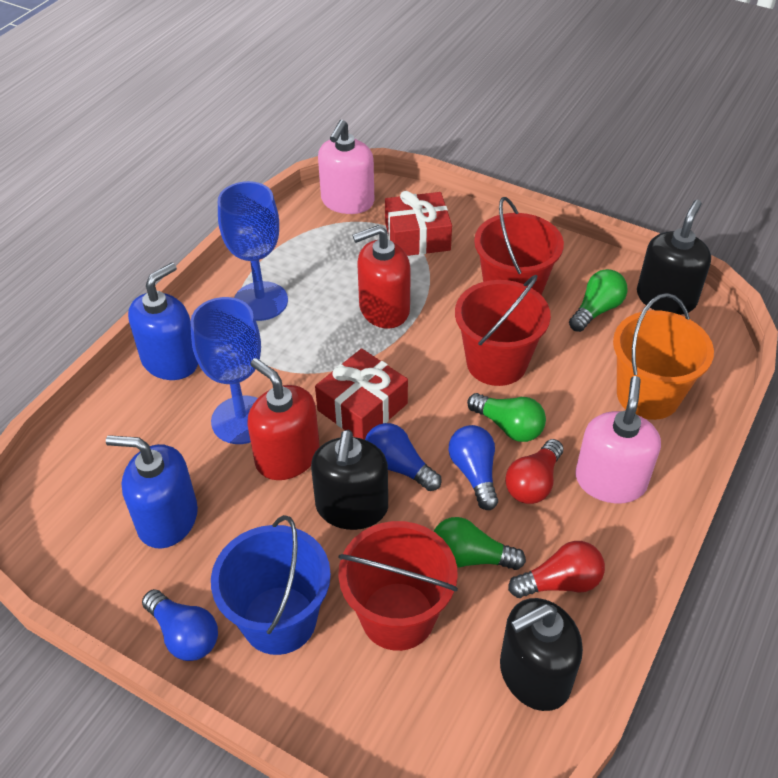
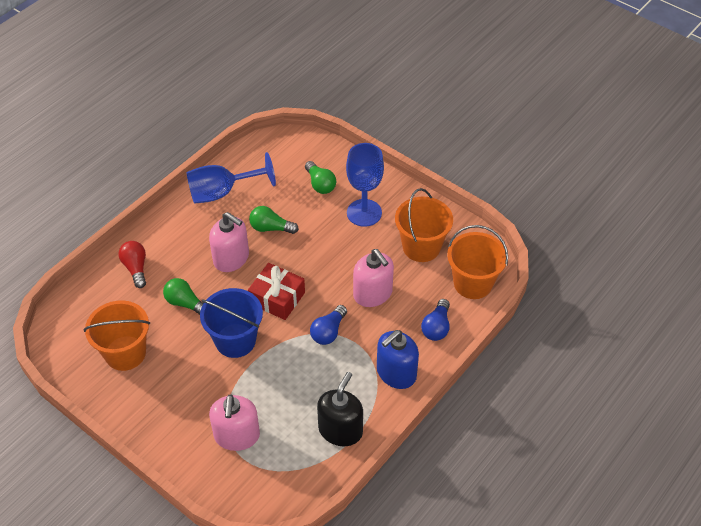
black soap dispenser: [311,430,388,530] [500,598,583,711] [637,200,711,315] = 3 -> [317,372,363,446] = 1
blue light bulb: [142,589,218,661] [365,423,441,491] [449,425,498,510] = 3 -> [310,305,347,345] [421,299,450,341] = 2
blue soap dispenser: [106,435,198,549] [128,262,198,380] = 2 -> [377,330,419,389] = 1
orange bucket: [613,293,714,420] = 1 -> [84,300,150,371] [395,188,453,262] [447,225,508,299] = 3
pink soap dispenser: [318,120,374,214] [576,376,661,503] = 2 -> [209,212,249,272] [209,394,260,451] [353,249,394,307] = 3
red bucket: [338,521,458,651] [455,275,551,386] [474,197,564,295] = 3 -> none = 0
red gift: [315,348,408,440] [385,191,452,256] = 2 -> [248,263,305,320] = 1
red light bulb: [505,439,563,504] [508,541,605,598] = 2 -> [118,241,146,288] = 1
red soap dispenser: [248,358,320,480] [352,225,411,329] = 2 -> none = 0

